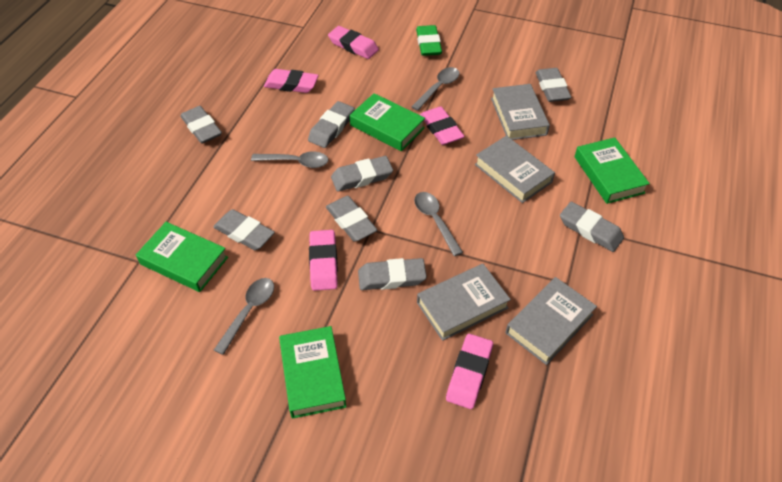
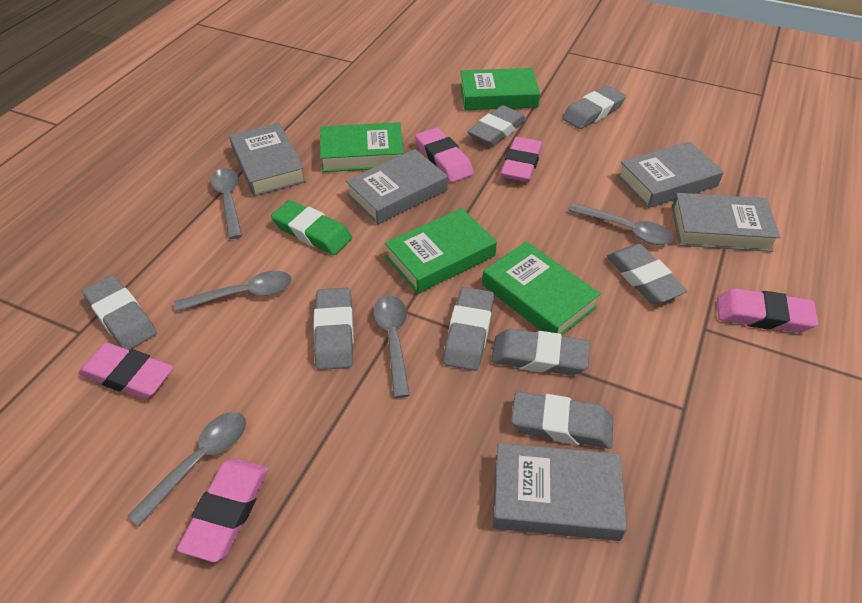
grey book: [417,264,511,341] [475,136,555,203] [491,84,550,140] [505,277,597,365] = 4 -> [229,123,306,196] [345,149,448,224] [493,443,627,541] [617,141,724,208] [672,193,780,252] = 5
grey spoon: [214,278,274,355] [251,152,328,168] [411,67,459,111] [414,192,463,256] = 4 -> [127,412,246,526] [174,271,292,311] [210,168,242,239] [373,295,410,398] [569,203,673,245] = 5

